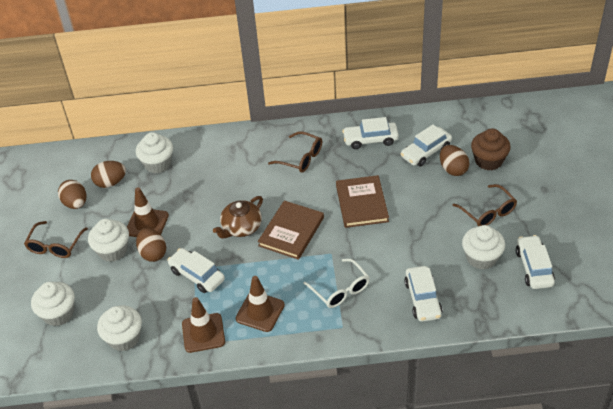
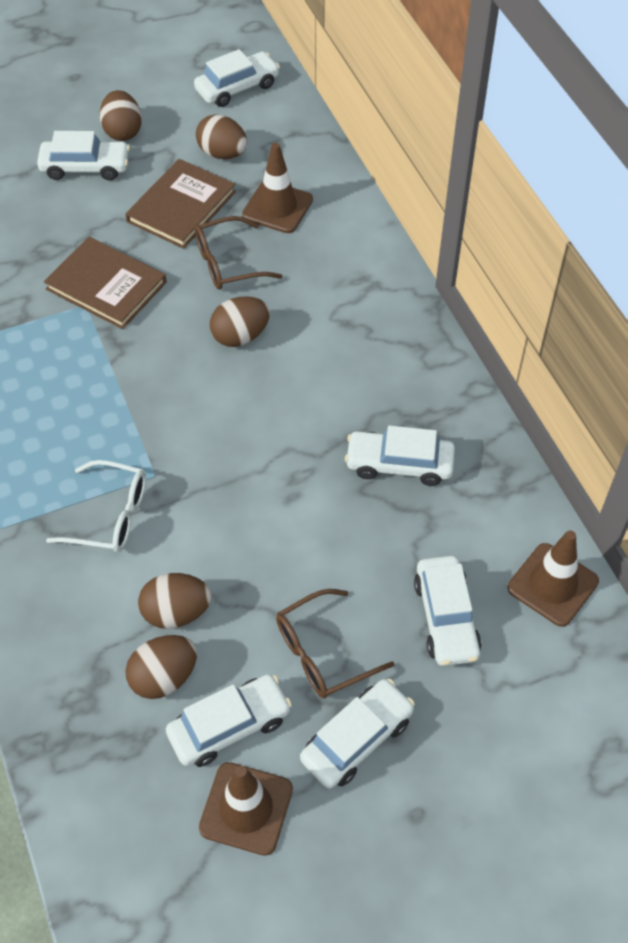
brown cupcake: [471,128,511,170] = 1 -> none = 0
brown egg: [58,180,86,209] [91,161,126,188] [136,228,166,262] [440,145,469,176] = 4 -> [100,90,142,141] [125,635,197,699] [138,573,211,629] [196,114,247,159] [210,296,270,347] = 5
brown glasses: [24,221,88,258] [268,131,322,173] [453,184,517,226] = 3 -> [195,216,283,290] [276,589,395,698] = 2
brown teapot: [213,196,263,239] = 1 -> none = 0
white car: [167,248,225,293] [342,117,399,149] [400,125,452,166] [404,266,442,322] [516,235,555,289] = 5 -> [37,131,130,180] [166,674,292,767] [194,49,280,107] [300,679,415,788] [345,425,455,486] [414,556,482,666] = 6
white cupcake: [31,282,75,326] [88,219,129,262] [97,305,142,352] [136,132,173,173] [462,225,505,269] = 5 -> none = 0

